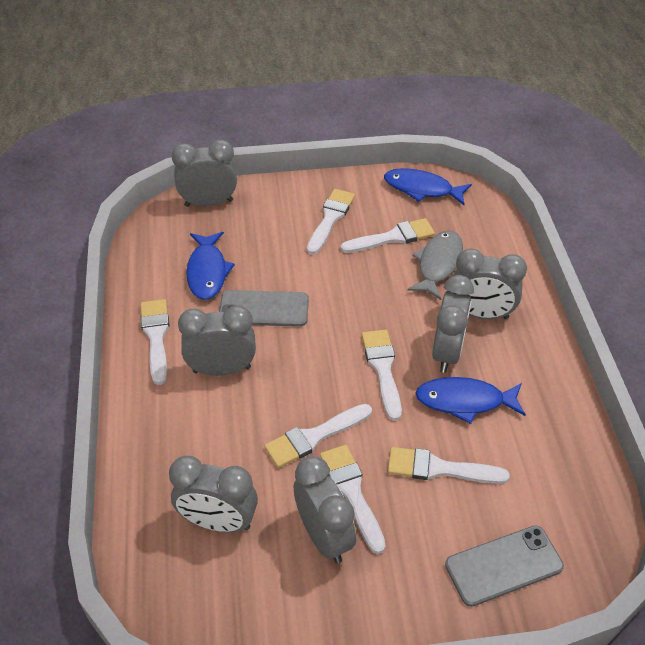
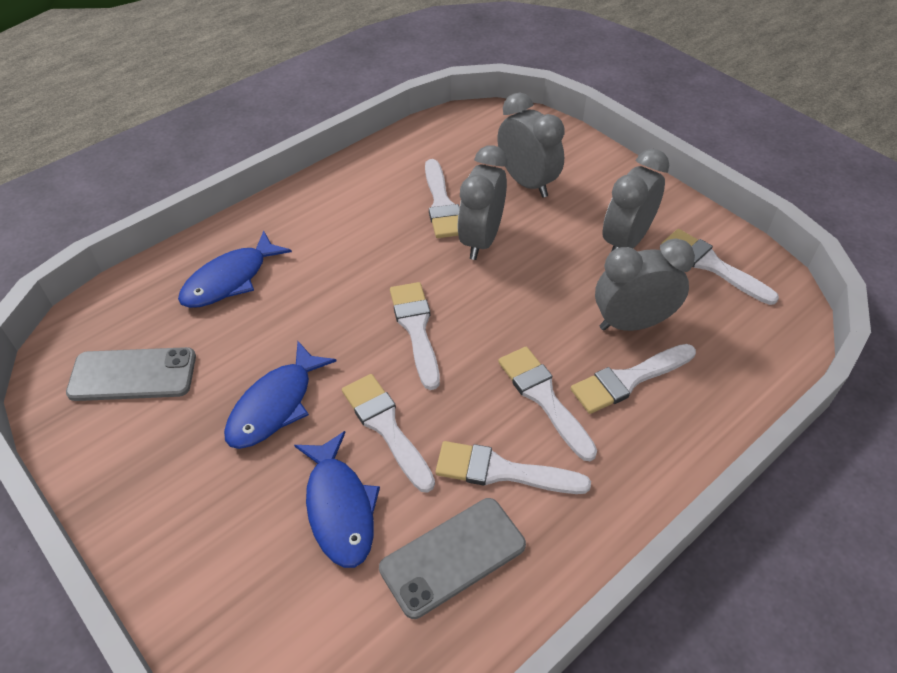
grey clock: [169,456,258,532] [172,140,237,207] [178,305,256,376] [294,456,356,563] [432,275,474,373] [453,248,527,319] = 6 -> [457,145,507,260] [498,93,565,198] [595,238,695,331] [603,149,669,252] = 4
grey fish: [407,230,463,300] = 1 -> none = 0

